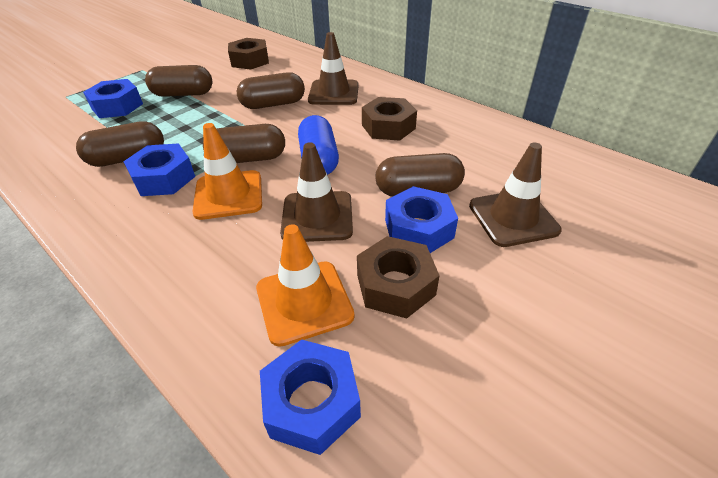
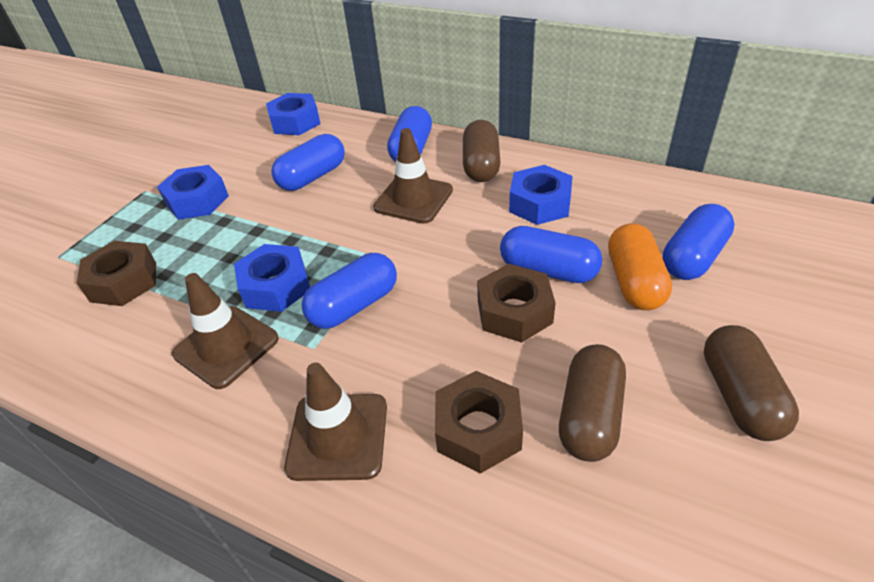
blue capsule: [298,115,339,175] = 1 -> [271,134,345,191] [302,253,397,329] [387,106,432,162] [500,226,602,283] [663,204,735,280] = 5
brown capsule: [76,121,164,167] [145,65,212,97] [203,124,285,163] [237,72,305,109] [375,153,465,196] = 5 -> [463,120,501,182] [559,344,626,462] [704,325,799,441] = 3
orange capsule: none = 0 -> [608,223,672,310] = 1
orange traffic cone: [192,123,262,220] [256,224,355,347] = 2 -> none = 0

